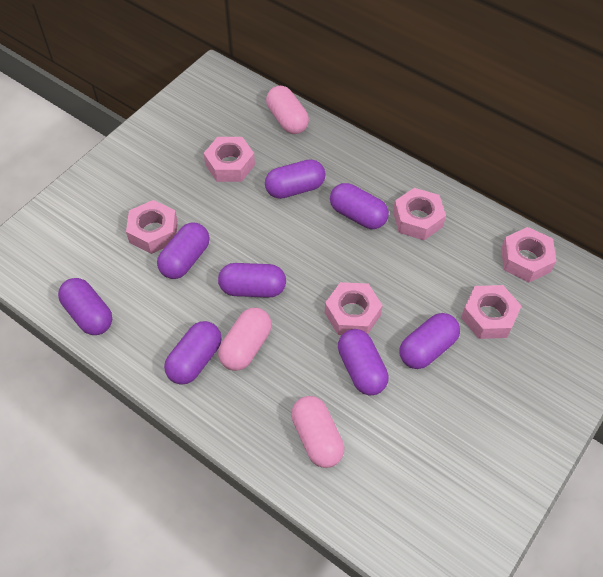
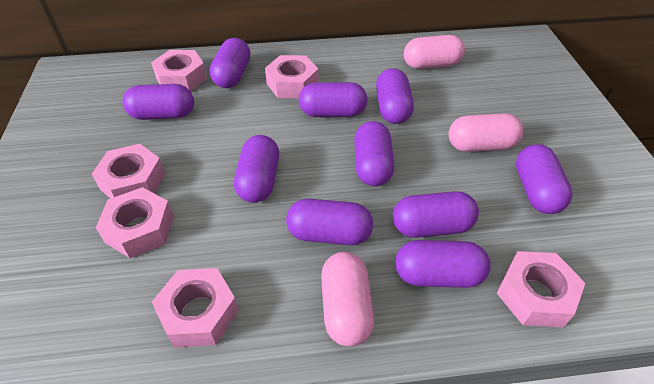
purple capsule: [58,278,112,335] [157,223,210,279] [164,321,222,385] [218,263,286,298] [265,159,325,199] [330,183,389,229] [338,329,389,395] [400,313,460,369] = 8 -> [122,84,194,120] [210,38,250,88] [234,135,279,203] [286,199,373,245] [299,82,367,117] [354,121,394,186] [376,68,414,124] [393,191,479,238] [395,240,491,288] [516,144,573,214] = 10

